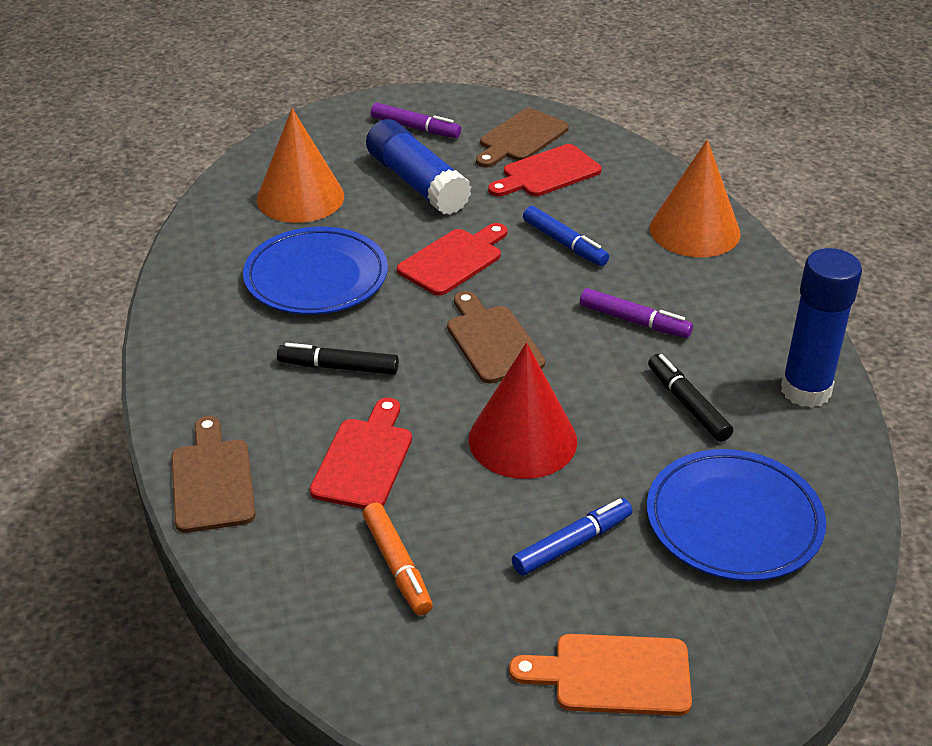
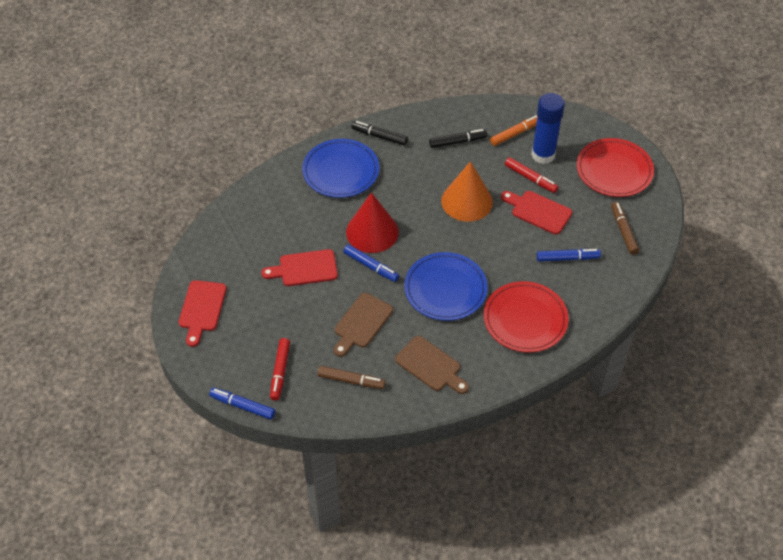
blue glue stick: [366,119,471,215] [781,248,862,408] = 2 -> [531,93,565,164] = 1
blue marker: [512,498,633,576] [523,206,609,266] = 2 -> [209,388,275,419] [343,244,399,282] [537,249,601,262] = 3
brown cutting board: [171,416,256,533] [447,291,545,384] [476,108,569,168] = 3 -> [334,293,393,357] [395,336,469,394] = 2
brown marker: none = 0 -> [317,366,386,389] [611,202,639,255] = 2
orange cone: [257,108,344,223] [650,139,740,257] = 2 -> [441,161,493,222] = 1
orange cutting board: [509,634,692,716] = 1 -> none = 0
purple marker: [371,103,461,138] [580,288,693,338] = 2 -> none = 0
red marker: none = 0 -> [270,338,290,401] [505,157,559,193] = 2
red plate: none = 0 -> [484,281,569,353] [576,138,654,197] = 2

